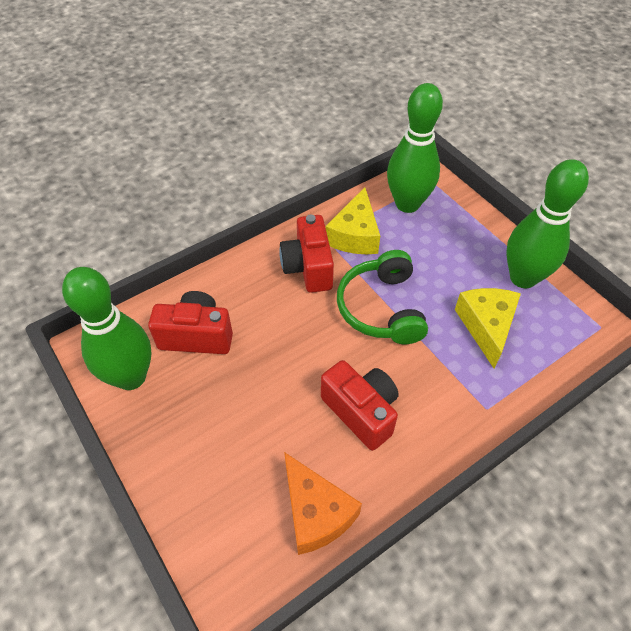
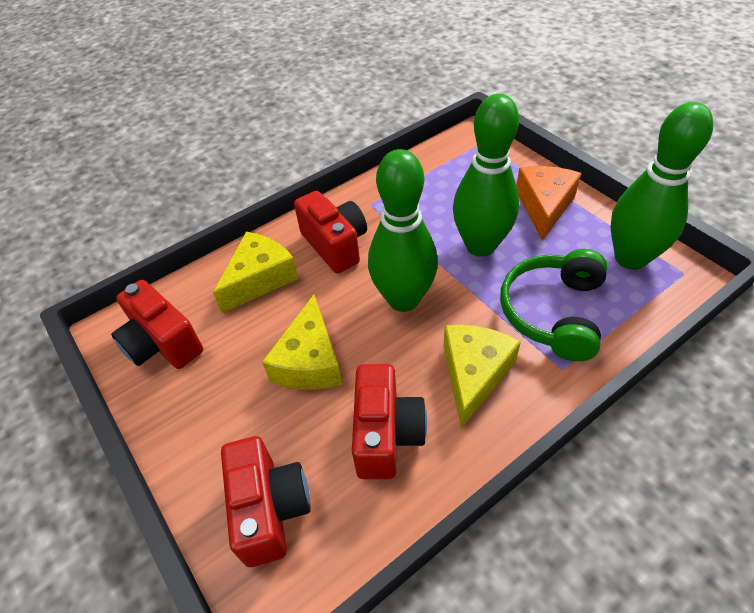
red camera: [148,291,233,354] [279,215,334,293] [321,360,399,451] = 3 -> [111,280,203,369] [221,436,311,567] [294,191,367,274] [352,364,427,479] = 4
yellow cheese: [325,187,380,254] [455,288,521,368] = 2 -> [213,232,299,313] [262,295,342,390] [443,325,521,429] = 3

